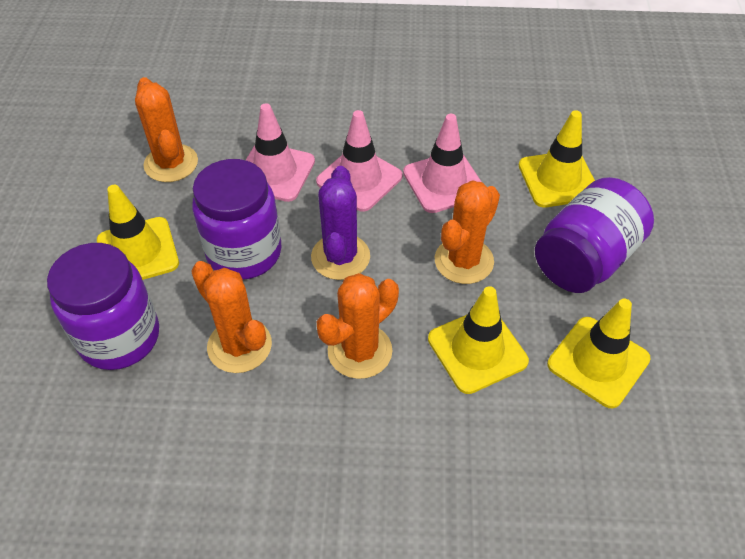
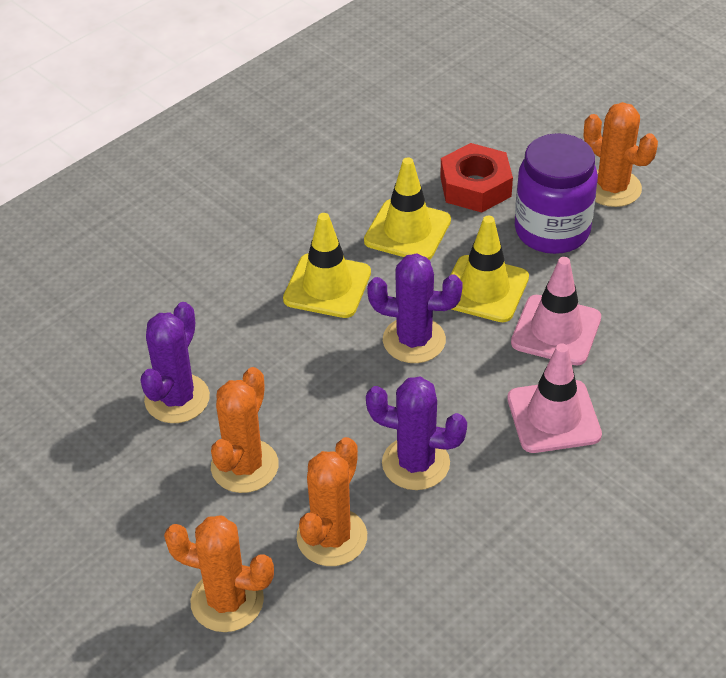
pink traffic cone: [246,103,315,202] [316,110,403,212] [403,114,482,213] = 3 -> [507,343,602,453] [511,257,601,365] = 2
purple cactus: [311,166,370,280] = 1 -> [140,302,210,423] [366,377,467,490] [367,254,463,363] = 3
purple jar: [47,243,159,370] [192,159,282,279] [535,177,654,293] = 3 -> [515,133,598,254] = 1
red nut: none = 0 -> [440,143,513,213] = 1
yellow traffic cone: [97,185,179,280] [428,286,529,394] [519,110,595,207] [547,299,651,408] = 4 -> [283,213,371,318] [364,157,451,260] [451,216,529,322] = 3

